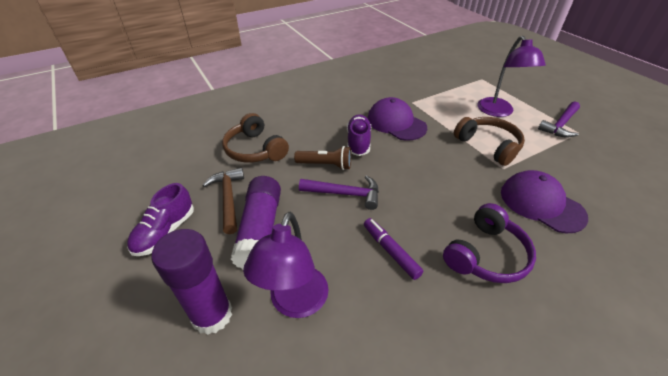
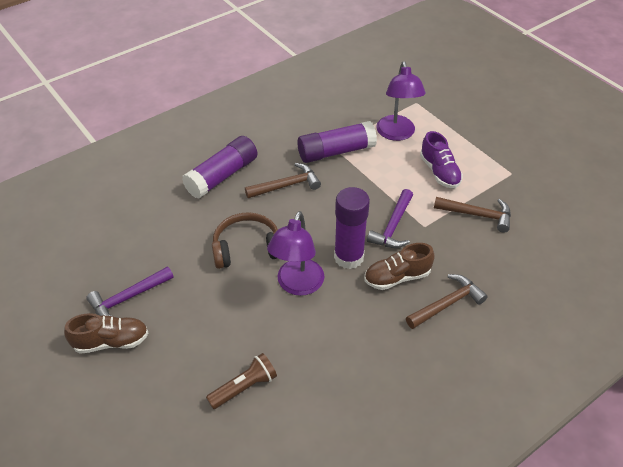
brown hammer: [203,168,244,234] = 1 -> [245,163,321,198] [406,274,488,329] [434,197,511,233] = 3
brown headphones: [222,113,289,163] [454,117,525,166] = 2 -> [212,212,278,269] = 1
brown shoe: none = 0 -> [64,313,148,354] [364,243,435,290] = 2
purple cap: [367,97,427,141] [501,170,588,233] = 2 -> none = 0
purple glue stick: [151,229,232,335] [231,176,281,269] = 2 -> [182,136,258,199] [297,121,377,163] [334,187,370,269] = 3
purple headphones: [443,203,536,283] = 1 -> none = 0
purple marker: [364,218,423,280] = 1 -> none = 0
purple shoe: [127,183,194,256] [347,114,371,156] = 2 -> [420,131,463,188] = 1

